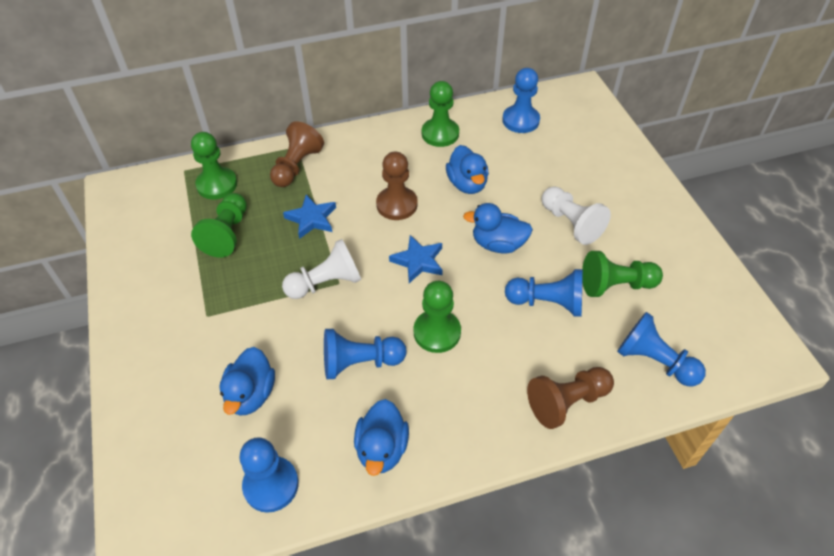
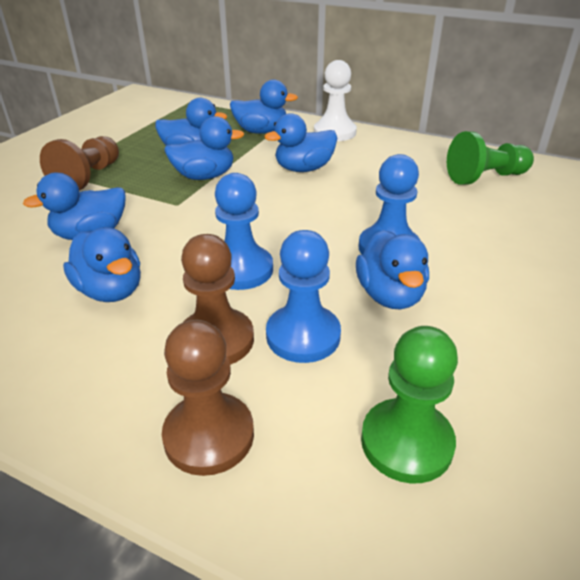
blue duck: [219,347,275,415] [354,399,409,476] [446,145,489,194] [463,203,533,254] = 4 -> [23,173,126,240] [63,227,141,302] [155,98,227,146] [164,116,244,180] [230,80,298,134] [264,113,337,172] [356,230,429,309] = 7
blue pawn: [240,437,299,513] [324,329,406,379] [502,68,540,133] [505,269,583,317] [617,312,706,386] = 5 -> [215,173,273,290] [266,230,341,363] [359,154,420,255] = 3
blue star: [283,194,336,239] [389,235,443,283] = 2 -> none = 0
green pawn: [191,132,237,199] [191,193,247,258] [414,281,461,353] [422,81,459,147] [582,251,663,297] = 5 -> [361,326,458,483] [447,131,534,185] = 2
white pawn: [282,239,361,299] [541,186,611,245] = 2 -> [314,60,357,141] = 1

